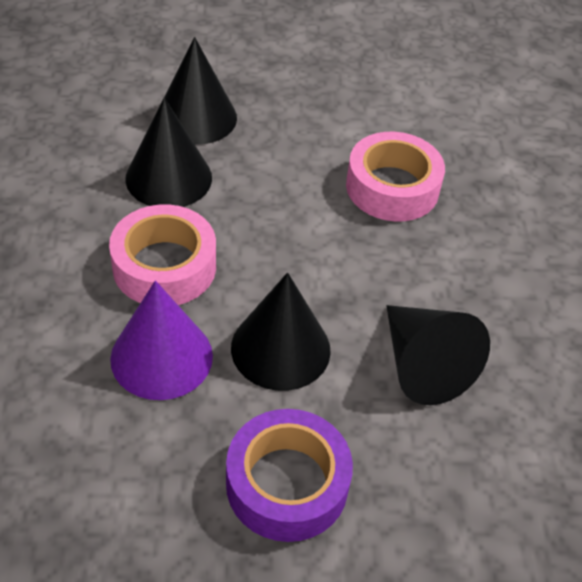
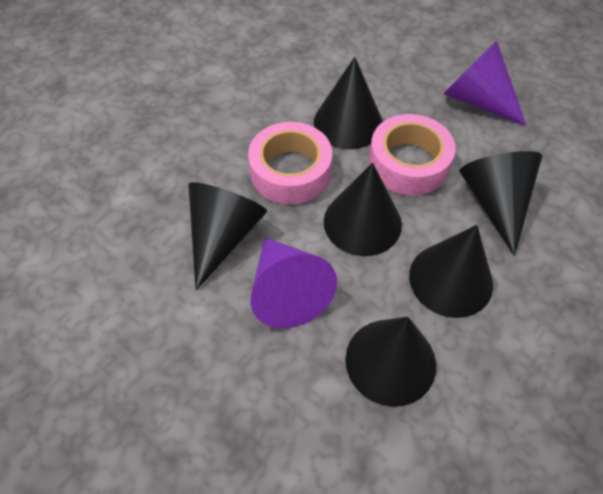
black cone: [125,97,212,207] [165,37,237,145] [231,272,331,391] [386,305,490,405] = 4 -> [188,182,267,290] [314,57,383,149] [324,162,402,256] [345,317,436,407] [409,225,493,318] [459,151,542,256] = 6
purple cone: [110,280,213,400] = 1 -> [251,237,337,328] [443,40,526,126] = 2
purple tape: [226,409,353,542] = 1 -> none = 0

